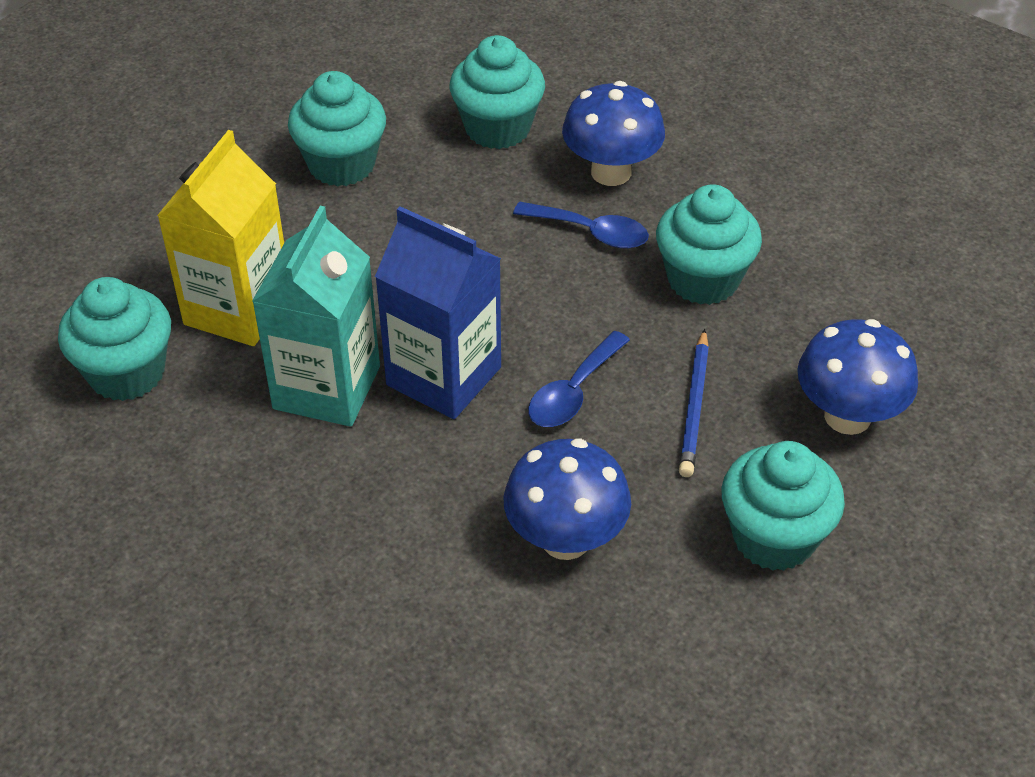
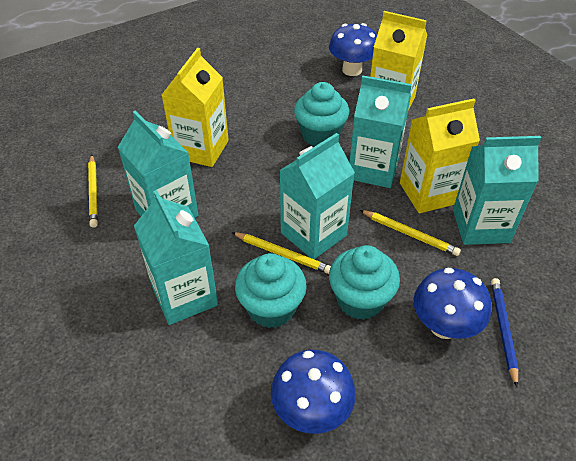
blue carton: [375,206,501,419] = 1 -> none = 0
blue spoon: [513,202,649,249] [528,331,630,427] = 2 -> none = 0
turquoise carton: [252,206,380,427] = 1 -> [118,110,199,218] [134,190,218,325] [279,133,355,259] [349,76,412,188] [453,136,541,245] = 5
turquoise cupcake: [58,277,171,401] [288,71,386,186] [450,35,545,149] [656,184,762,305] [721,441,845,571] = 5 -> [235,253,307,328] [294,82,349,146] [329,245,400,320] = 3
yellow carton: [157,130,284,346] = 1 -> [162,48,229,167] [370,11,427,110] [400,99,480,213] = 3
yellow pencil: none = 0 -> [88,155,98,228] [232,232,331,274] [360,210,461,256] = 3

